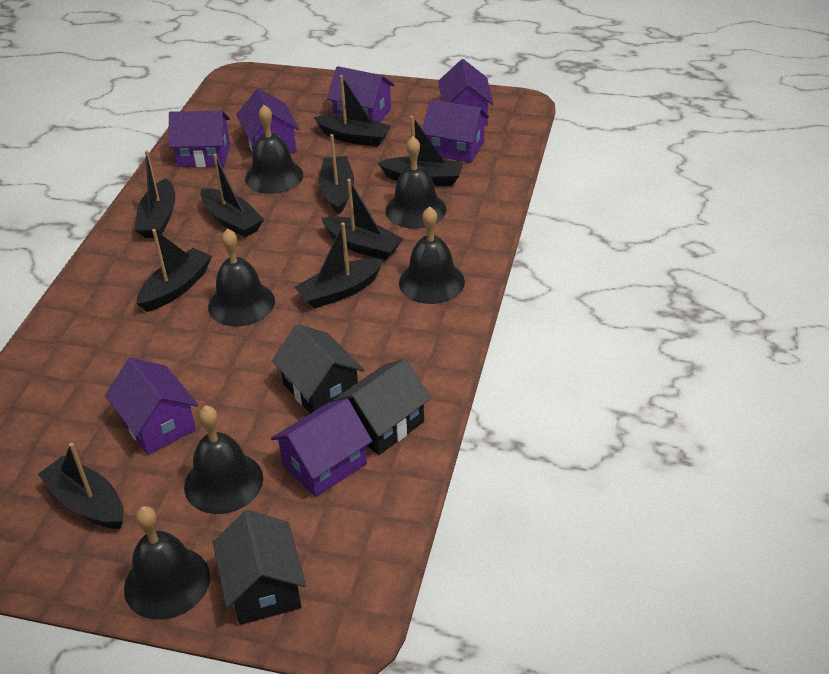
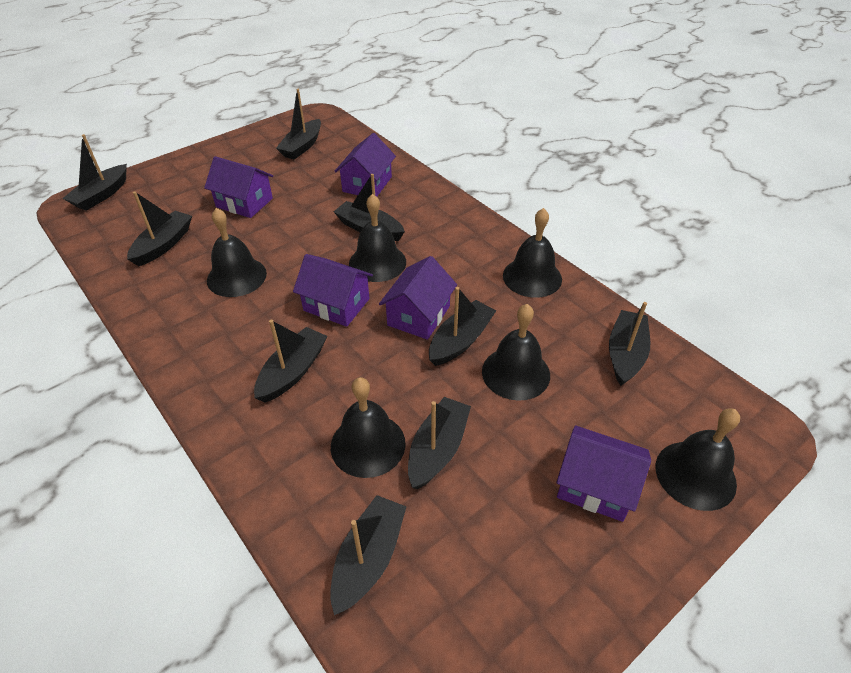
black house: [213,510,306,625] [272,324,365,414] [332,359,431,455] = 3 -> none = 0
purple house: [105,358,198,455] [169,111,230,167] [236,88,299,153] [271,399,372,497] [327,66,395,122] [422,99,489,163] [438,59,493,126] = 7 -> [204,156,273,218] [293,254,373,327] [334,133,396,197] [379,256,457,340] [556,426,651,522] = 5

